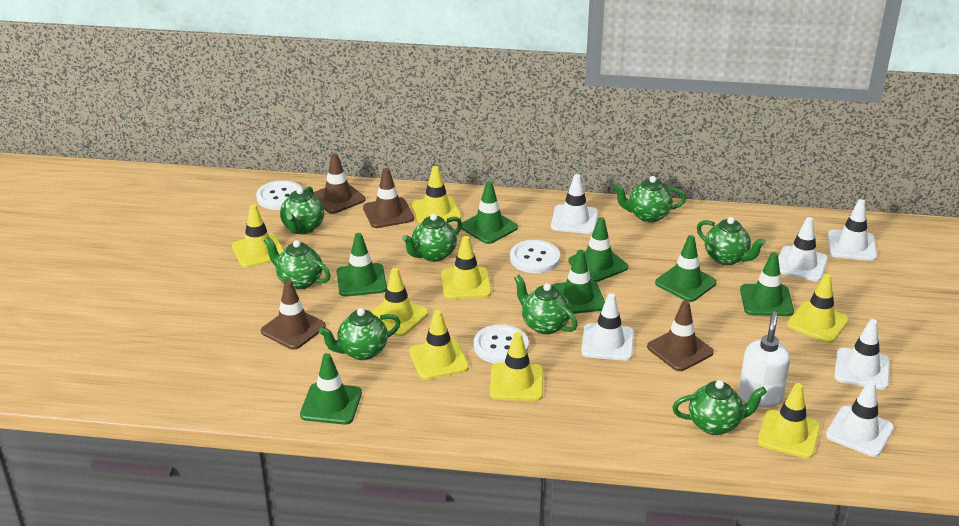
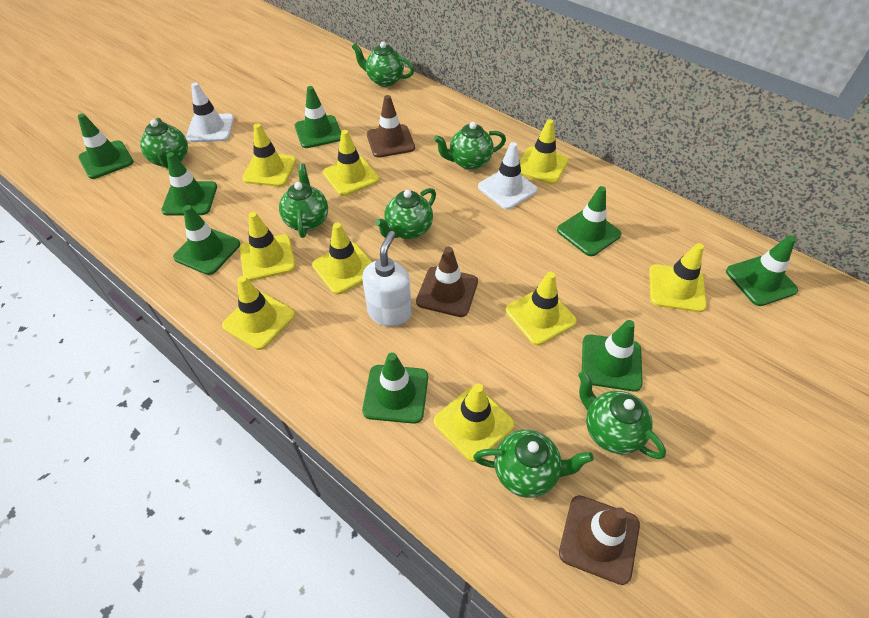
brown traffic cone: [261,280,326,350] [313,153,365,214] [363,168,414,228] [647,300,714,371] = 4 -> [367,95,415,158] [416,247,478,317] [559,495,640,585] = 3
green teapot: [264,237,331,290] [280,186,324,234] [319,308,401,360] [402,213,462,262] [514,274,577,335] [614,176,686,223] [672,380,767,435] [697,217,766,265] = 8 -> [140,118,188,168] [279,164,328,238] [352,42,414,87] [375,188,436,239] [434,122,506,170] [473,430,593,498] [578,371,666,459] = 7
green traffic cone: [300,353,362,425] [337,233,387,297] [461,181,518,244] [551,250,605,314] [568,217,628,282] [655,235,717,302] [740,252,794,316] = 7 -> [78,114,134,179] [161,152,217,216] [173,205,240,275] [295,86,341,148] [362,352,428,424] [557,186,622,256] [582,320,643,392] [726,235,798,306] = 8
white button: [256,180,302,210] [474,324,529,364] [510,240,560,273] = 3 -> none = 0
white traffic cone: [551,174,598,234] [581,293,634,361] [778,217,828,281] [826,380,894,457] [828,199,877,261] [834,319,890,390] = 6 -> [186,82,234,142] [478,142,538,210] = 2
yellow traffic cone: [232,204,284,268] [371,268,429,336] [409,310,469,380] [412,166,462,224] [441,236,491,299] [490,332,543,401] [758,383,821,458] [787,274,849,343] = 8 -> [222,276,295,350] [240,212,296,281] [242,123,296,187] [312,223,372,294] [323,130,379,196] [434,383,515,462] [506,272,577,345] [520,119,569,184] [649,243,707,312] = 9

